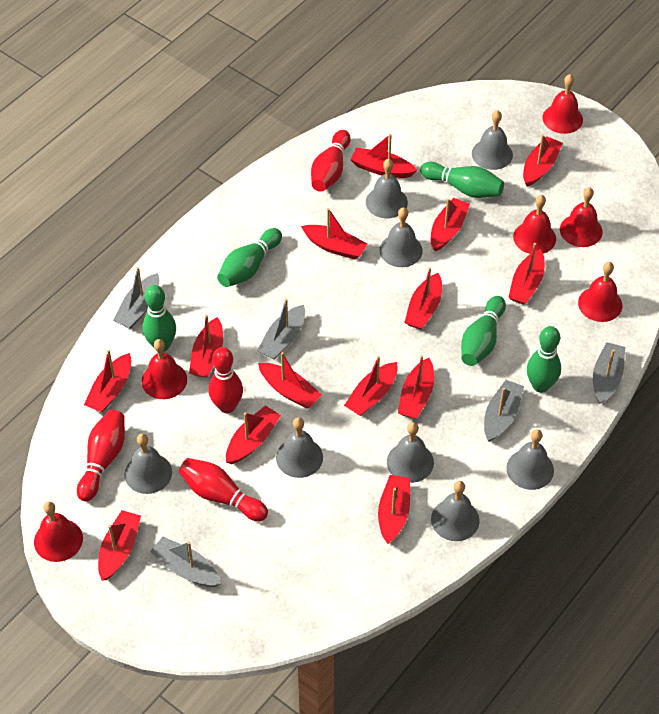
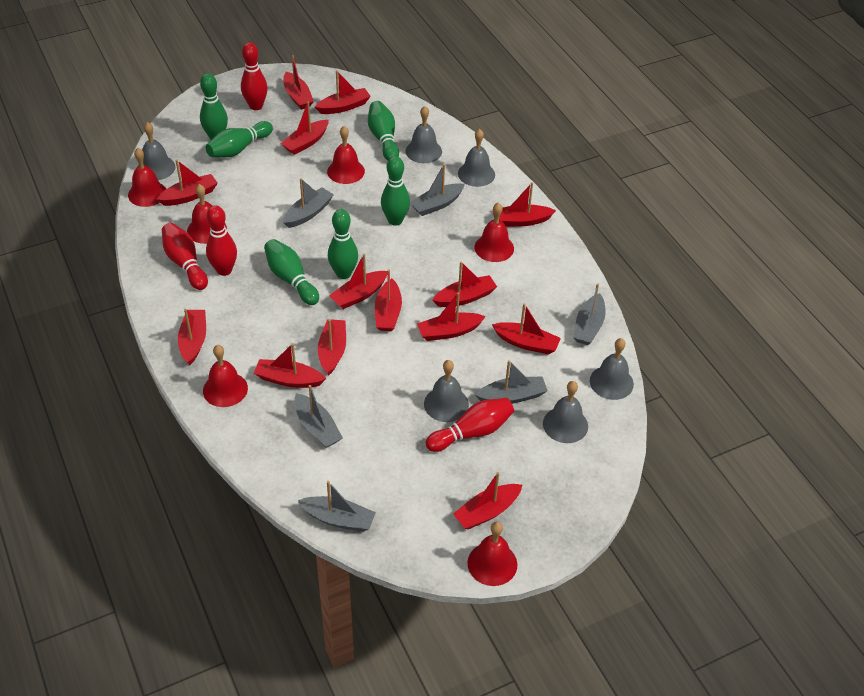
green bowling pin: [142,285,176,352] [217,228,282,287] [420,162,504,198] [461,296,506,366] [527,326,561,393] = 5 -> [200,73,228,140] [206,121,273,157] [264,239,319,305] [328,209,358,279] [368,101,399,161] [381,156,410,226] = 6
grey bell: [125,433,172,494] [276,417,323,478] [366,159,408,218] [380,207,423,267] [387,422,434,483] [431,481,479,541] [472,110,513,170] [506,429,554,490] = 8 -> [142,122,176,180] [405,106,442,163] [424,360,469,422] [458,129,495,187] [543,381,588,443] [590,338,634,400] = 6
grey boat: [113,267,159,328] [150,537,221,587] [257,299,305,360] [484,380,524,442] [593,342,625,404] = 5 -> [283,178,334,228] [294,385,343,448] [298,481,376,532] [410,164,465,216] [475,360,548,404] [573,283,606,345] = 6

